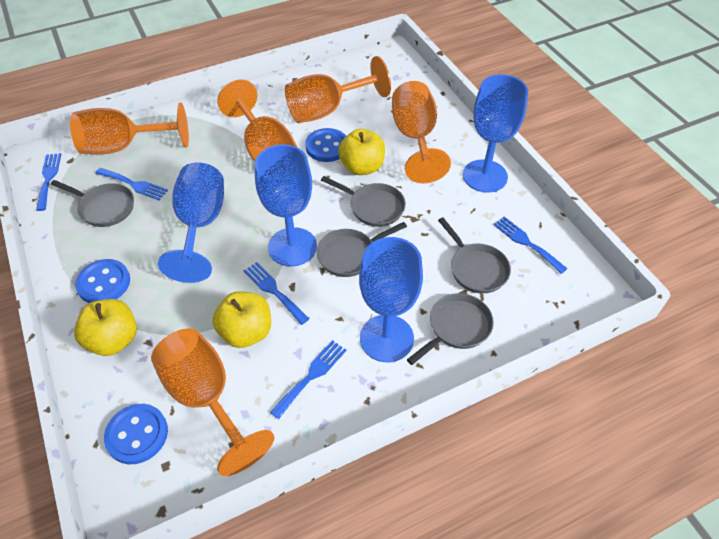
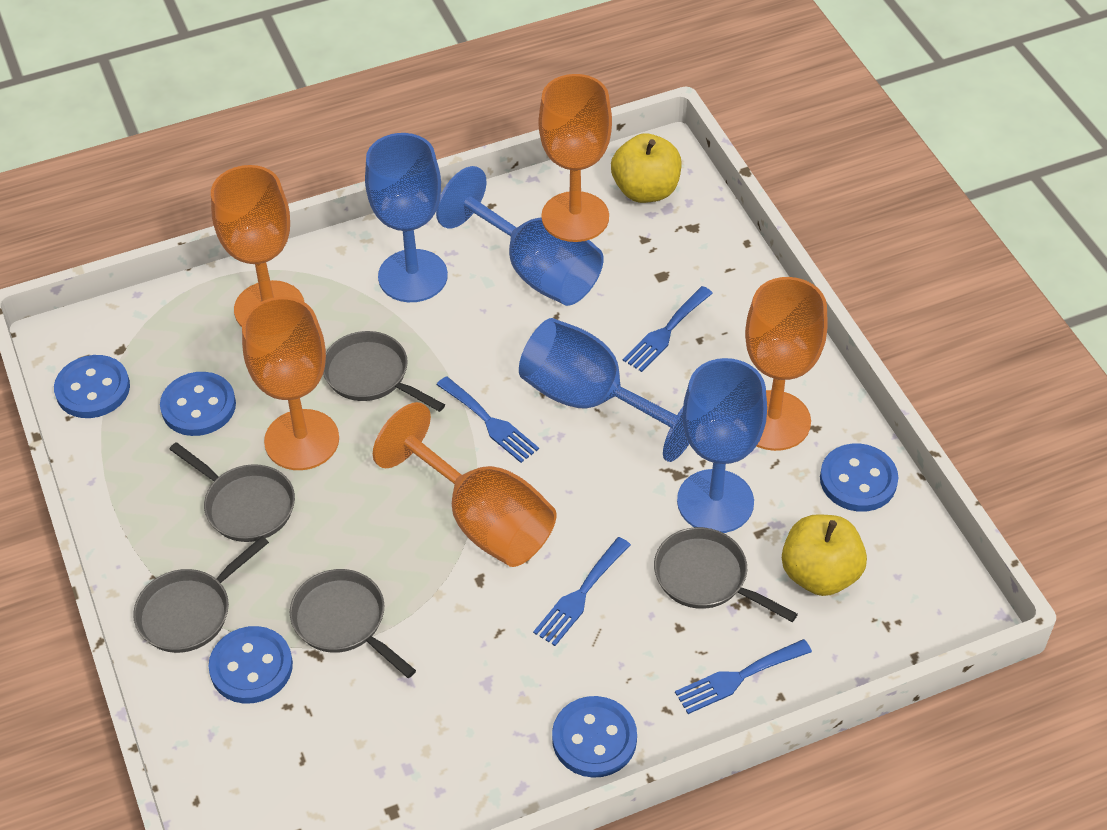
blue button: [75,259,130,303] [104,404,168,464] [305,128,346,162] = 3 -> [54,355,130,418] [160,372,236,436] [208,626,293,704] [552,696,637,778] [820,444,898,512] = 5
blue fork: [36,153,61,211] [95,168,168,200] [244,262,309,325] [270,340,347,419] [493,216,568,274] = 5 -> [437,376,539,463] [533,537,631,646] [623,286,713,372] [675,639,812,714] = 4
yellow apple: [74,299,137,356] [213,291,271,348] [338,129,385,175] = 3 -> [611,133,682,203] [782,514,867,596] = 2

